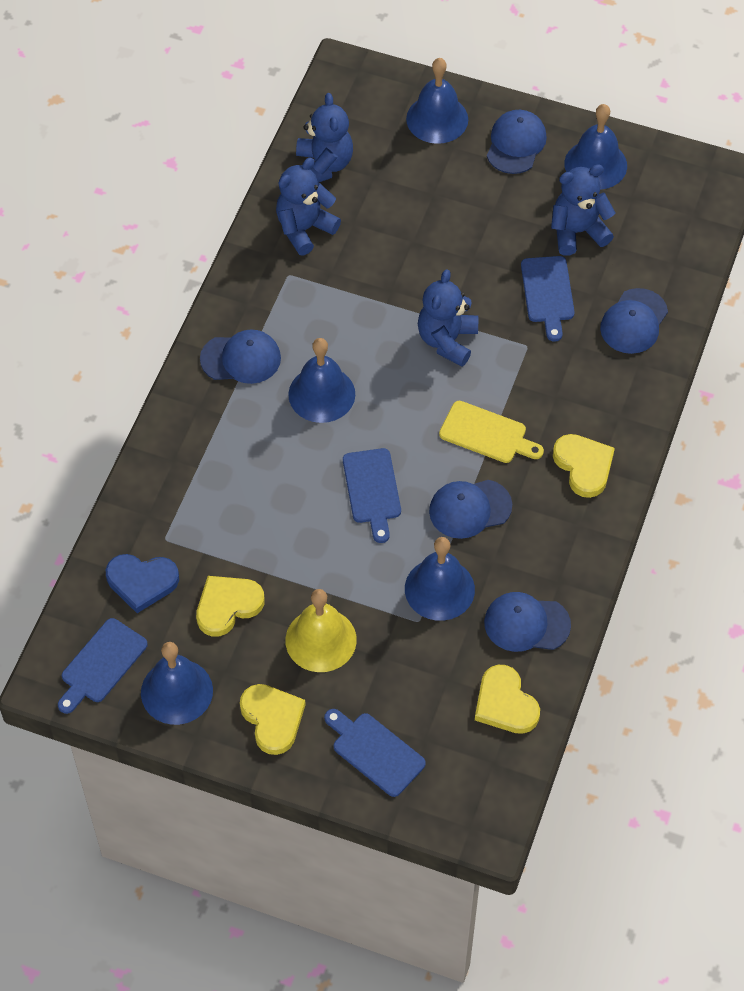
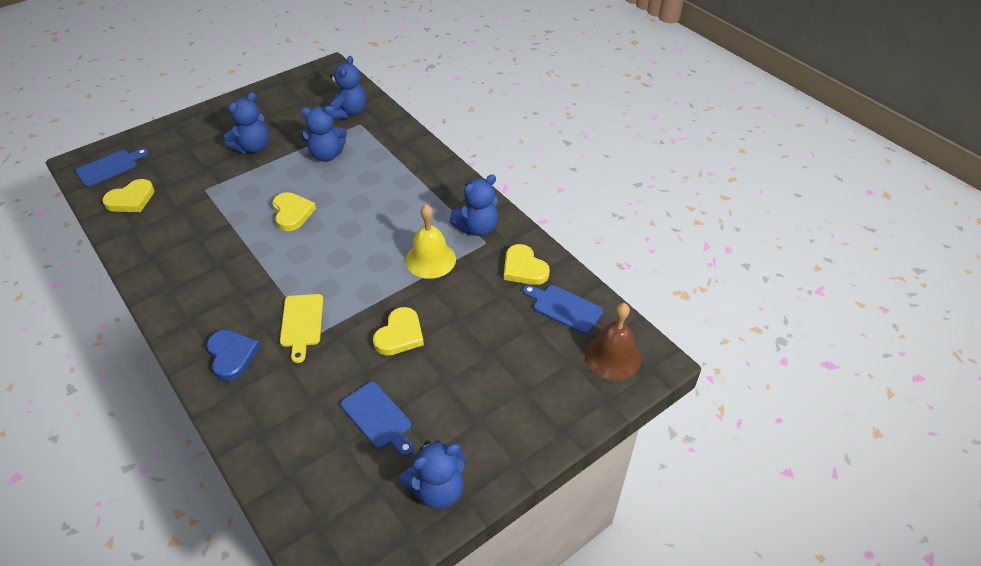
blue bell: [141,642,213,725] [288,338,355,423] [405,537,475,621] [406,58,468,144] [564,104,627,190] = 5 -> none = 0
blue cap: [200,329,281,384] [429,480,512,539] [484,592,571,652] [487,110,547,174] [600,288,668,354] = 5 -> none = 0
blue cutting board: [58,618,148,714] [324,709,426,797] [343,448,401,543] [521,256,575,342] = 4 -> [75,148,149,187] [341,382,414,456] [523,285,603,334] = 3
blue teddy bear: [276,158,341,256] [296,93,353,183] [418,269,478,366] [551,164,616,256] = 4 -> [224,92,269,153] [300,106,347,162] [330,56,366,119] [400,440,465,509] [450,175,498,236] = 5
brown bell: none = 0 -> [585,303,642,380] = 1

